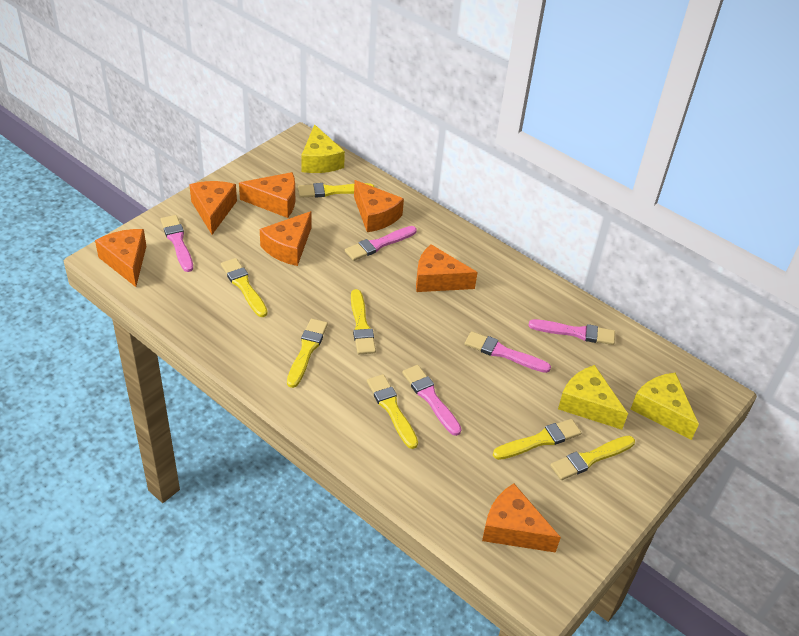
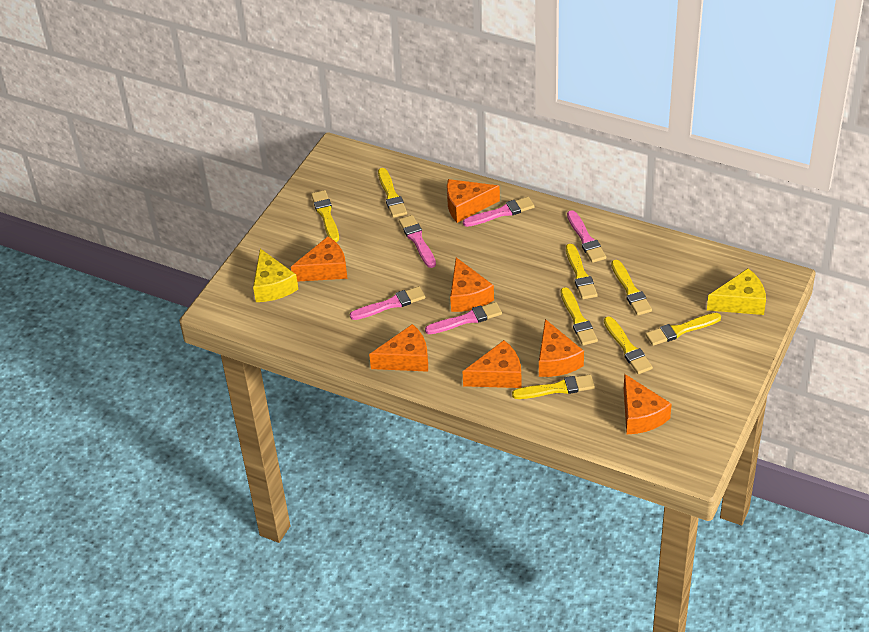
yellow brush: [221,258,268,317] [287,319,328,388] [298,183,374,198] [351,289,376,354] [367,374,418,449] [493,419,581,460] [550,436,635,480] = 7 -> [311,190,339,242] [378,168,407,218] [512,375,595,399] [561,287,598,345] [566,244,598,299] [604,317,653,374] [611,260,652,316] [645,313,721,346] = 8
yellow cheese: [301,124,345,173] [558,365,628,430] [631,372,699,440] = 3 -> [253,249,298,302] [707,269,766,315] = 2

